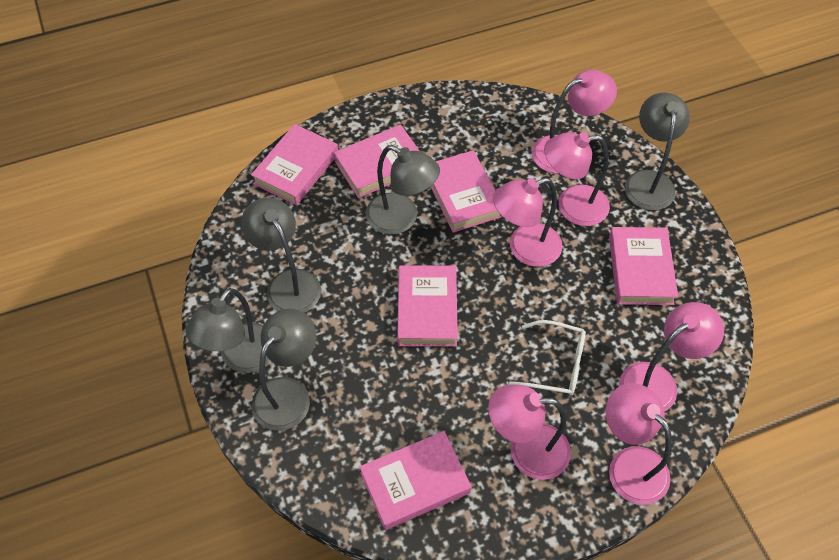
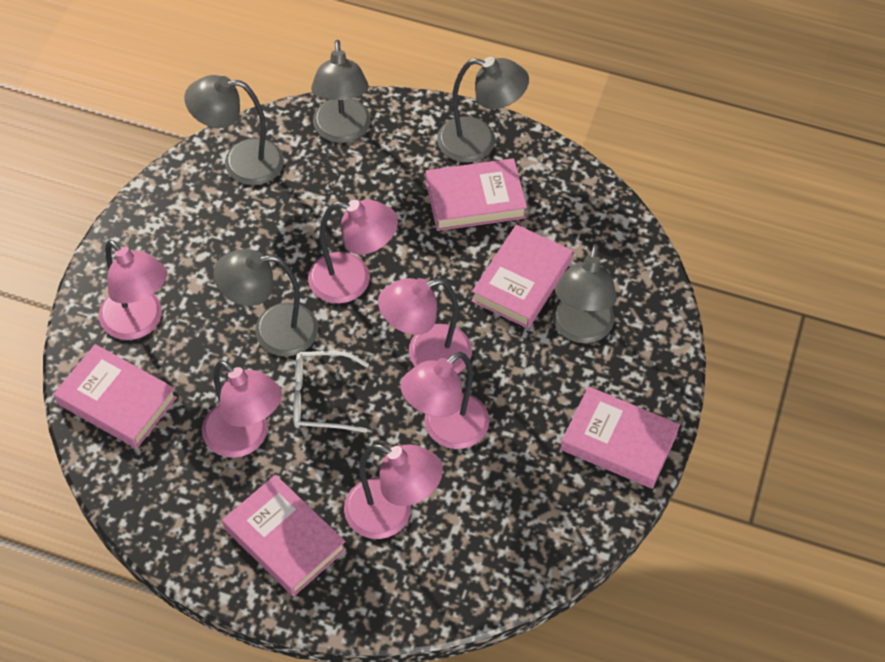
pink book: [251,124,338,206] [334,125,419,198] [360,431,472,530] [397,265,458,347] [430,150,503,233] [609,227,678,305] = 6 -> [54,344,177,449] [222,475,346,597] [426,158,527,231] [471,224,573,329] [560,386,680,489] = 5

